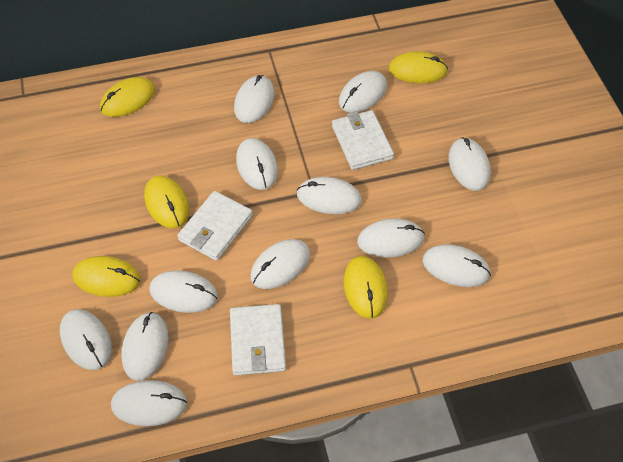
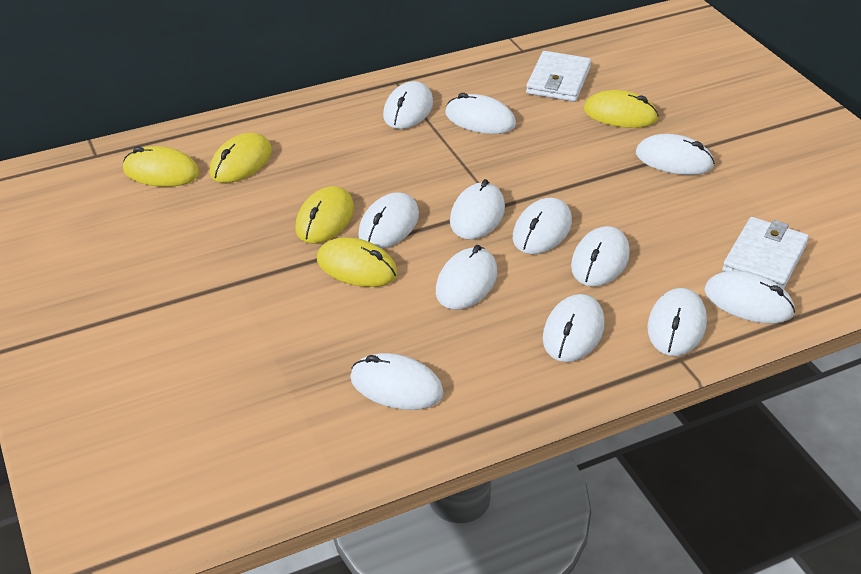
white wallet: [177,191,253,261] [230,304,286,375] [332,110,394,170] = 3 -> [526,51,591,102] [722,217,809,289] = 2

